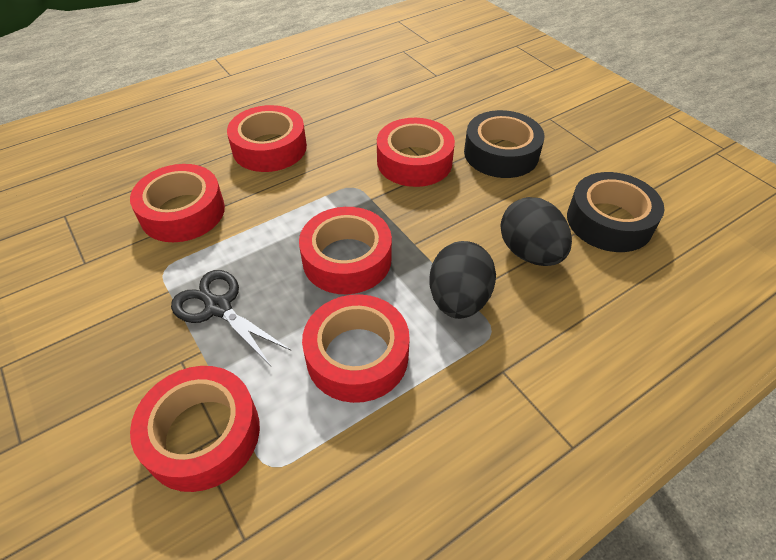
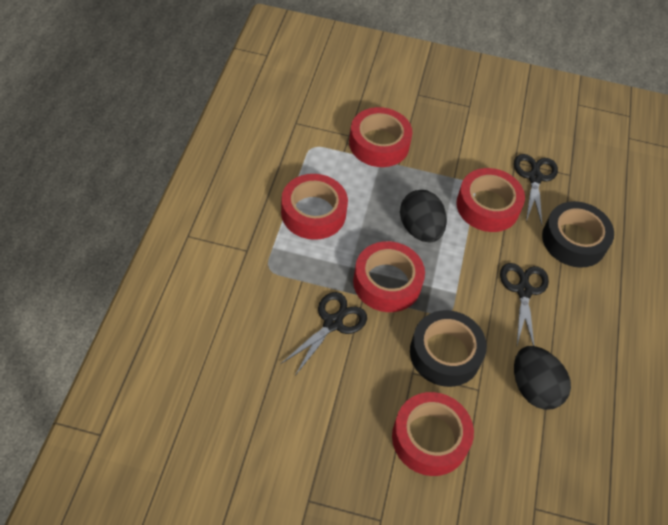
black scissors: [171,270,291,366] = 1 -> [281,292,367,376] [500,263,549,346] [514,154,558,224] = 3
red tape: [130,164,225,242] [130,366,260,492] [227,105,307,172] [299,207,392,294] [302,294,410,403] [377,118,455,187] = 6 -> [281,174,348,240] [349,107,413,167] [353,241,425,312] [392,392,474,476] [456,168,525,232] = 5

